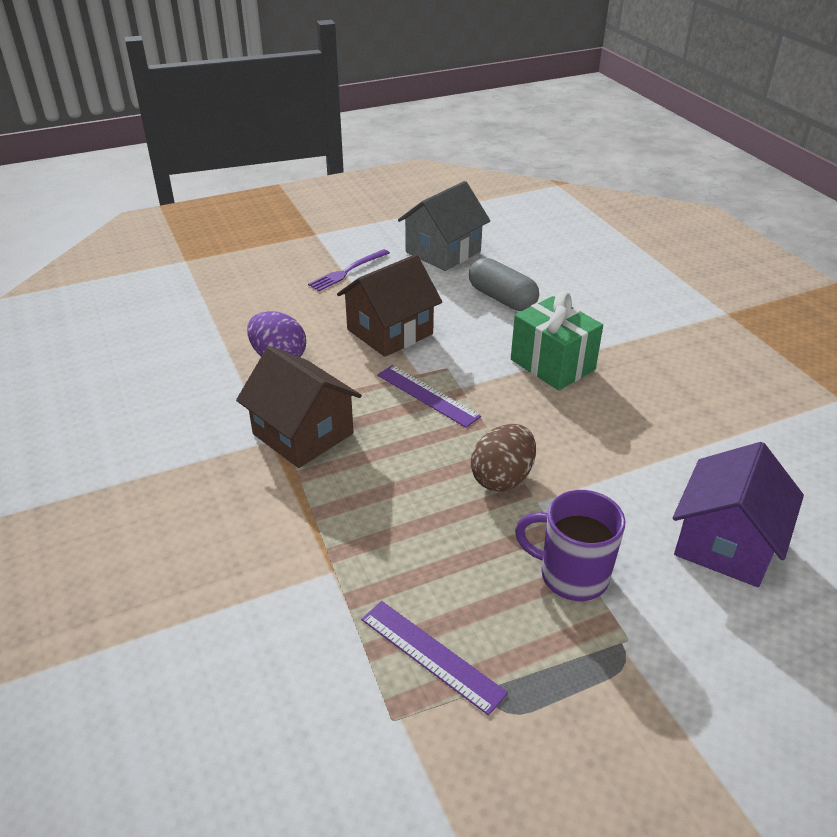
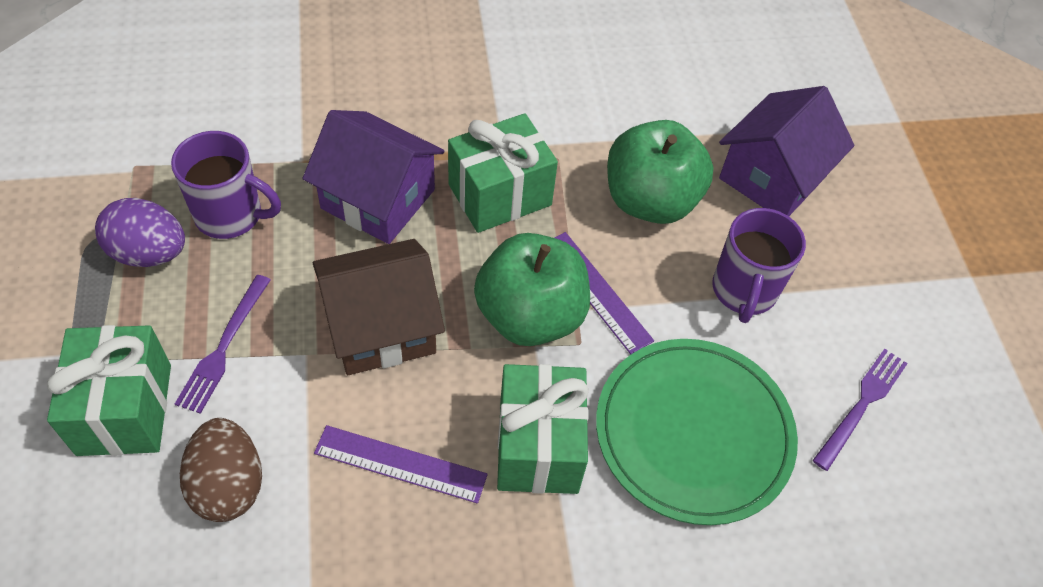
brown house: [236,346,362,468] [337,254,442,357] = 2 -> [313,239,445,375] = 1
green apple: none = 0 -> [474,233,590,346] [607,120,714,224] = 2
green gift: [511,292,603,391] = 1 -> [47,325,171,456] [448,113,558,233] [497,364,589,494] = 3
green plate: none = 0 -> [596,339,798,525] = 1
grey capsule: [469,258,539,311] = 1 -> none = 0
grey house: [398,181,490,271] = 1 -> none = 0
purple fork: [308,249,390,291] = 1 -> [175,275,270,414] [813,349,908,471] = 2
purple house: [673,442,804,587] = 1 -> [303,110,444,244] [719,86,854,216] = 2
purple mug: [515,490,626,601] = 1 -> [171,131,281,239] [712,208,806,323] = 2

